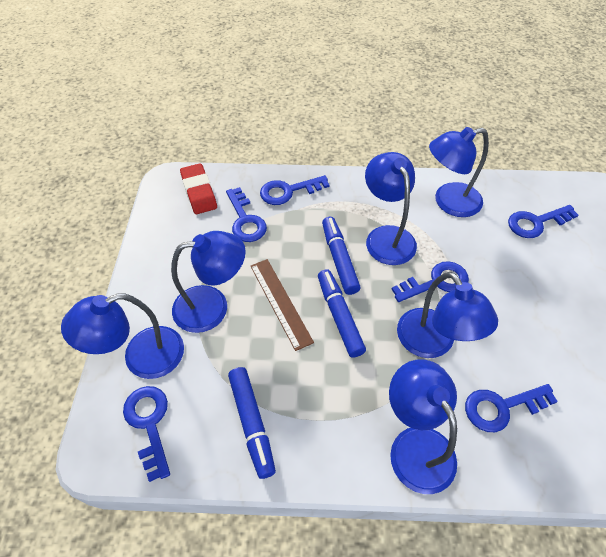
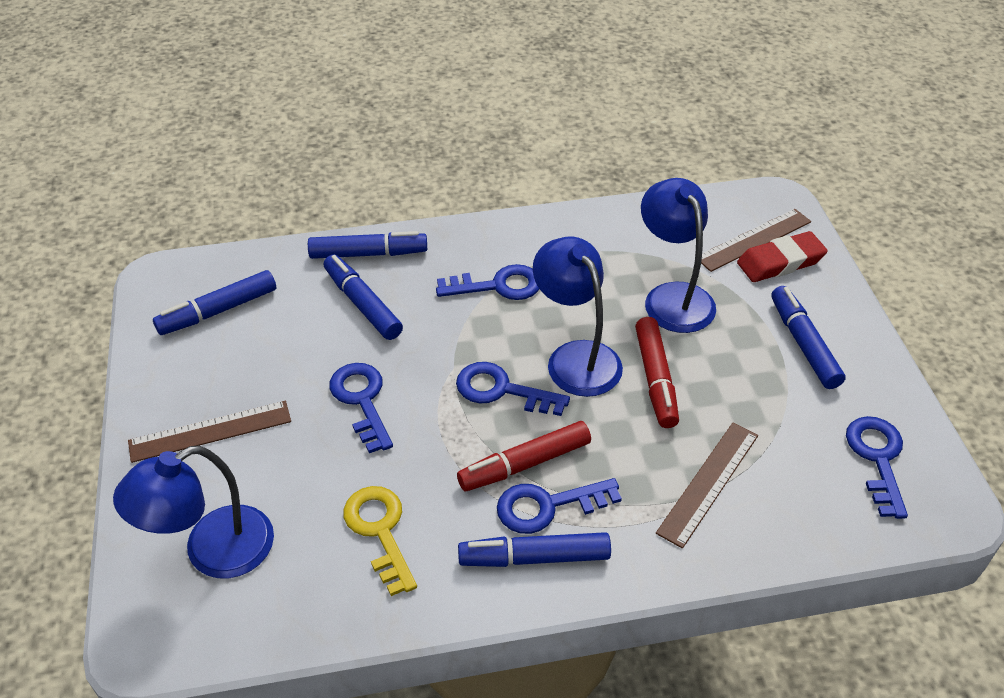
blue key: [123,386,170,482] [226,187,267,242] [260,175,329,205] [392,261,469,302] [465,384,558,432] [508,205,579,238] = 6 -> [329,363,393,453] [436,264,539,300] [456,362,570,416] [497,478,622,534] [846,416,908,519] = 5
blue lamp: [61,293,184,379] [171,231,246,333] [365,152,417,265] [389,360,457,494] [397,272,498,358] [429,127,489,217] = 6 -> [113,446,274,579] [533,236,623,397] [641,178,716,333] = 3
blue marker: [228,367,276,479] [318,269,366,358] [322,217,361,295] = 3 -> [153,270,276,335] [308,231,427,259] [324,255,403,340] [458,532,611,567] [771,286,846,389] = 5
brown ruler: [251,259,314,351] = 1 -> [128,401,291,463] [656,423,758,549] [701,209,811,272] = 3
red marker: none = 0 -> [457,421,591,491] [635,317,679,428] = 2
yellow key: none = 0 -> [343,486,417,596] = 1

